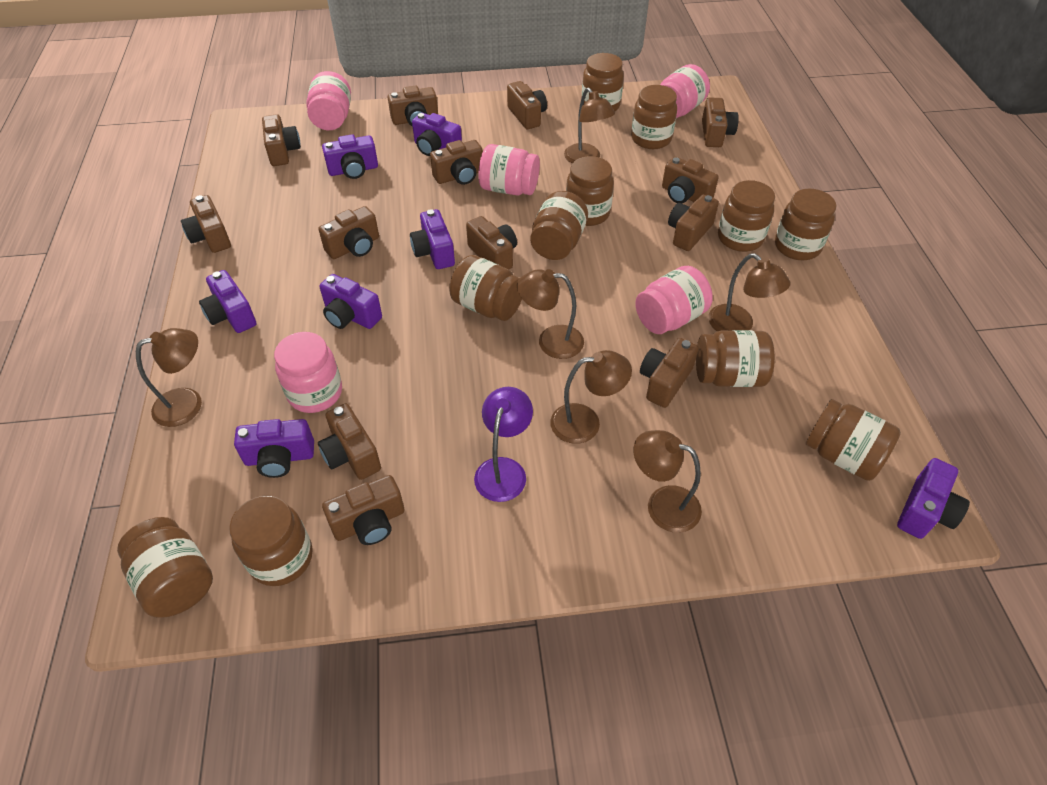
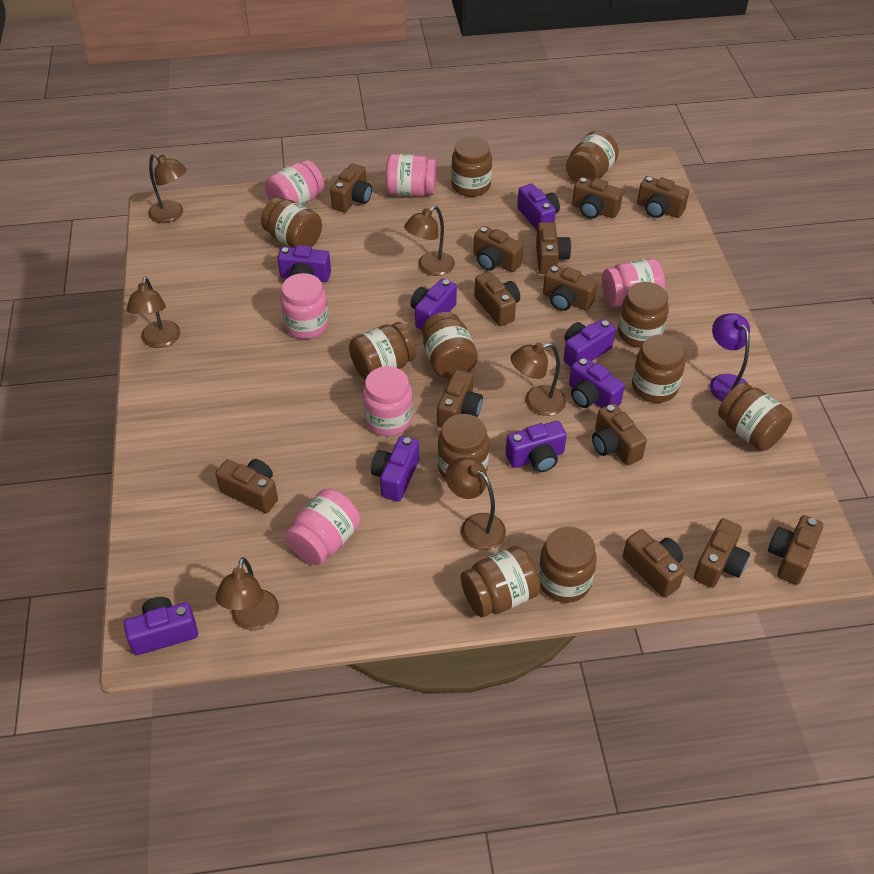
pink jar: [274,332,342,413] [306,71,351,130] [478,144,540,195] [635,266,713,334] [660,64,710,118] = 5 -> [265,160,324,206] [280,273,329,339] [285,489,361,565] [363,366,413,436] [386,154,437,197] [602,258,665,307] = 6
purple camera: [199,270,256,333] [234,419,314,478] [319,274,382,329] [322,134,378,179] [410,209,455,269] [412,113,462,156] [897,458,970,539] = 7 -> [124,597,198,655] [277,245,331,282] [371,436,419,501] [411,278,457,330] [506,421,567,472] [517,184,560,230] [563,319,616,367] [569,357,625,408] = 8

